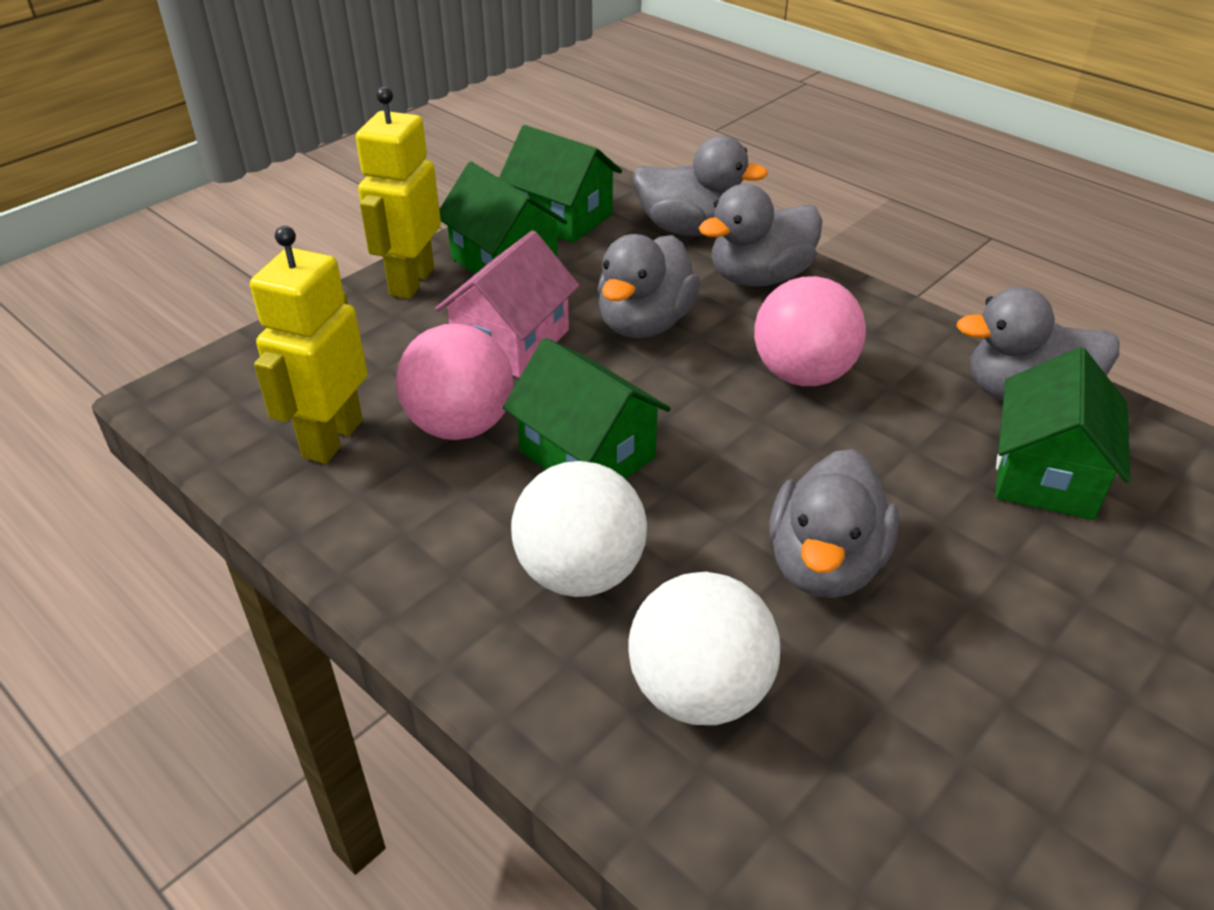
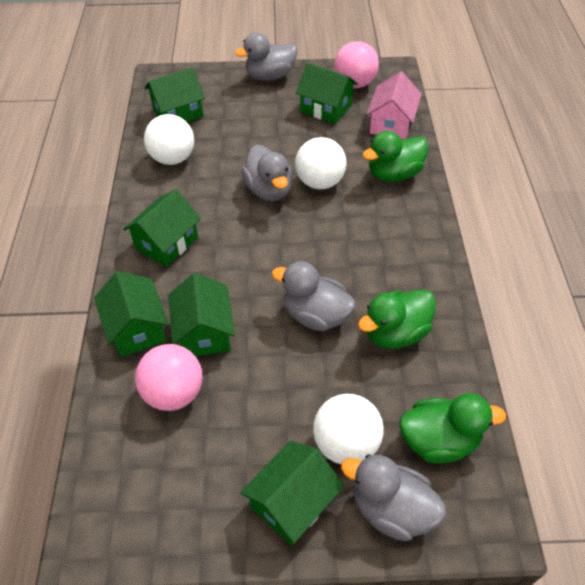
green duck: none = 0 -> [358,290,436,349] [362,131,428,182] [399,393,506,463] = 3
green house: [439,162,567,274] [499,125,622,243] [503,338,671,479] [995,347,1130,520] = 4 -> [94,271,168,357] [123,189,201,267] [145,68,205,122] [168,273,235,356] [240,440,344,546] [296,63,358,124] = 6
grey duck: [597,234,700,338] [633,135,768,236] [699,184,822,287] [769,449,899,598] [957,287,1119,401] = 5 -> [235,33,297,81] [241,145,293,201] [272,261,356,331] [341,454,446,541] = 4
white ball: [511,461,647,597] [628,572,780,725] = 2 -> [144,114,194,165] [295,137,347,189] [313,394,384,464] = 3
yellow robot: [250,226,367,464] [356,87,441,299] = 2 -> none = 0

